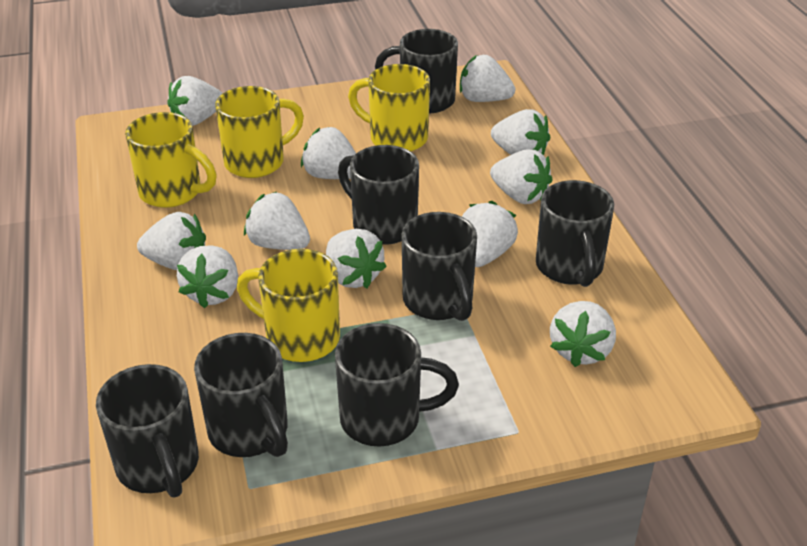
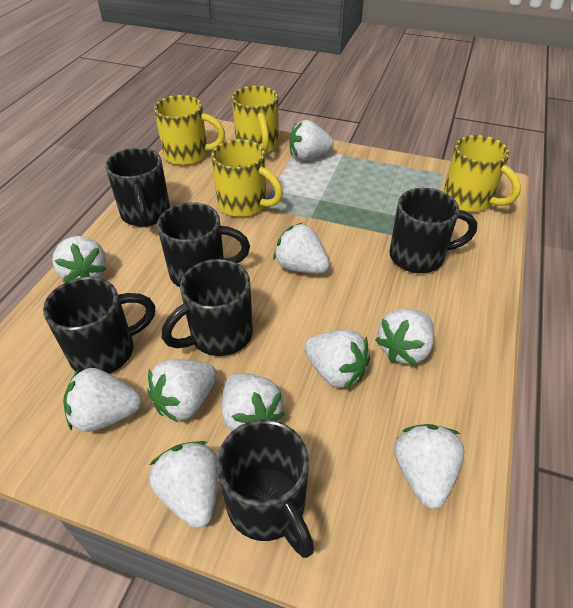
black mug: [96,364,199,498] [194,333,288,457] [335,323,459,447] [338,145,419,245] [375,29,458,114] [401,212,477,321] [536,180,614,287] = 7 -> [43,277,155,374] [105,148,170,227] [157,202,250,287] [162,259,253,356] [216,419,314,558] [389,188,477,273] = 6
white strawberry: [137,212,206,270] [168,76,223,126] [177,245,238,308] [244,192,310,250] [301,127,356,179] [326,229,387,288] [460,55,515,102] [462,201,518,267] [490,149,553,204] [491,109,550,155] [550,301,616,367] = 11 -> [52,236,106,282] [63,368,142,432] [147,359,217,422] [149,441,219,528] [222,373,285,431] [273,223,330,274] [290,120,334,161] [304,330,370,390] [375,309,434,365] [394,424,464,509] = 10

